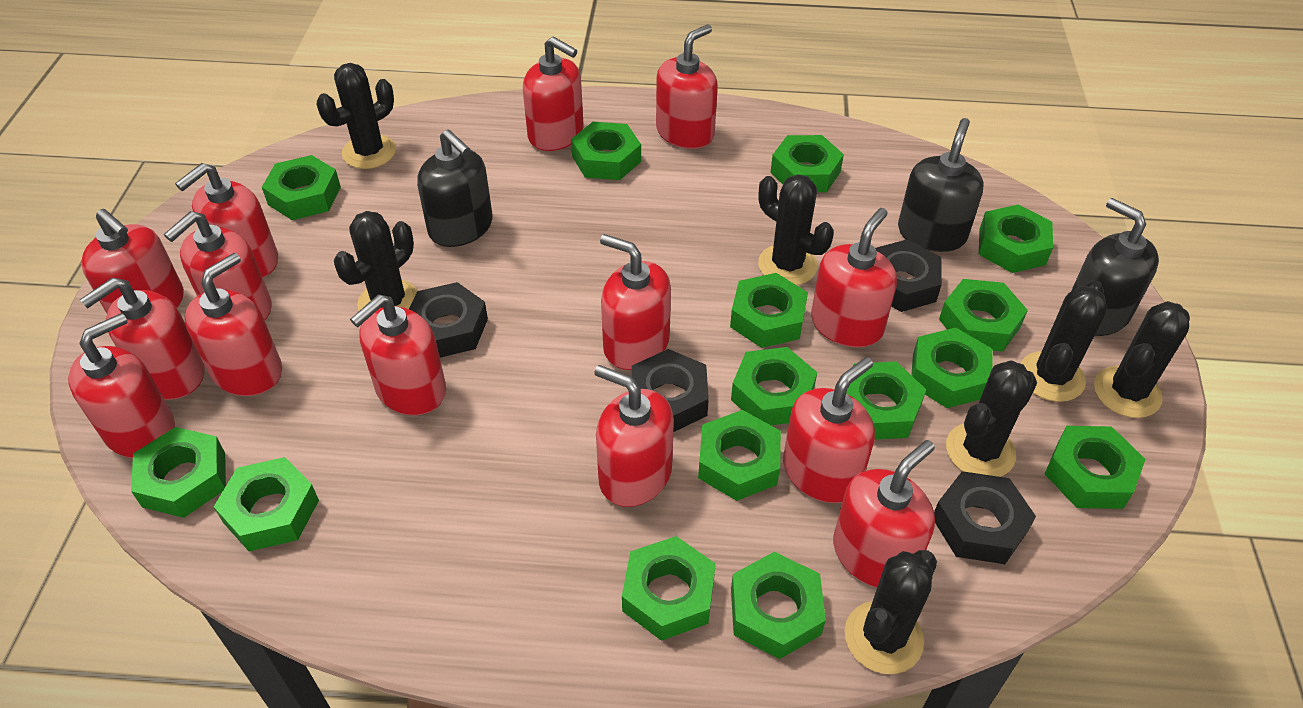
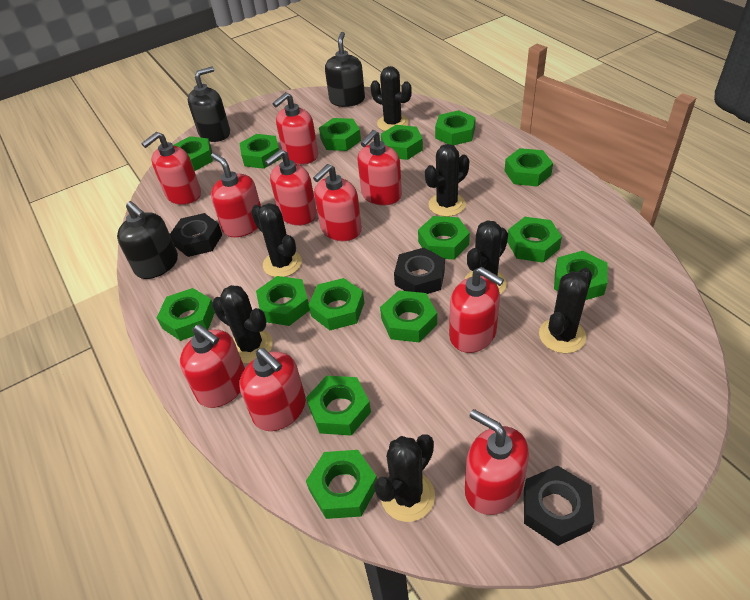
black nut: [409,282,488,358] [632,349,709,432] [875,240,942,312] [934,471,1036,564] = 4 -> [170,213,222,257] [394,248,445,294] [524,466,595,546] = 3
red soap dispenser: [68,313,175,458] [79,277,205,400] [81,209,184,313] [164,211,272,320] [175,163,278,278] [185,253,282,396] [350,294,446,415] [523,36,584,151] [594,365,674,507] [600,234,671,370] [656,24,718,149] [783,357,875,503] [811,208,897,347] [833,440,935,588] = 14 -> [141,132,201,205] [180,324,245,408] [211,153,261,237] [239,348,306,431] [265,149,317,226] [273,92,318,165] [313,164,362,241] [358,130,402,206] [449,267,504,353] [465,409,529,515] = 10

